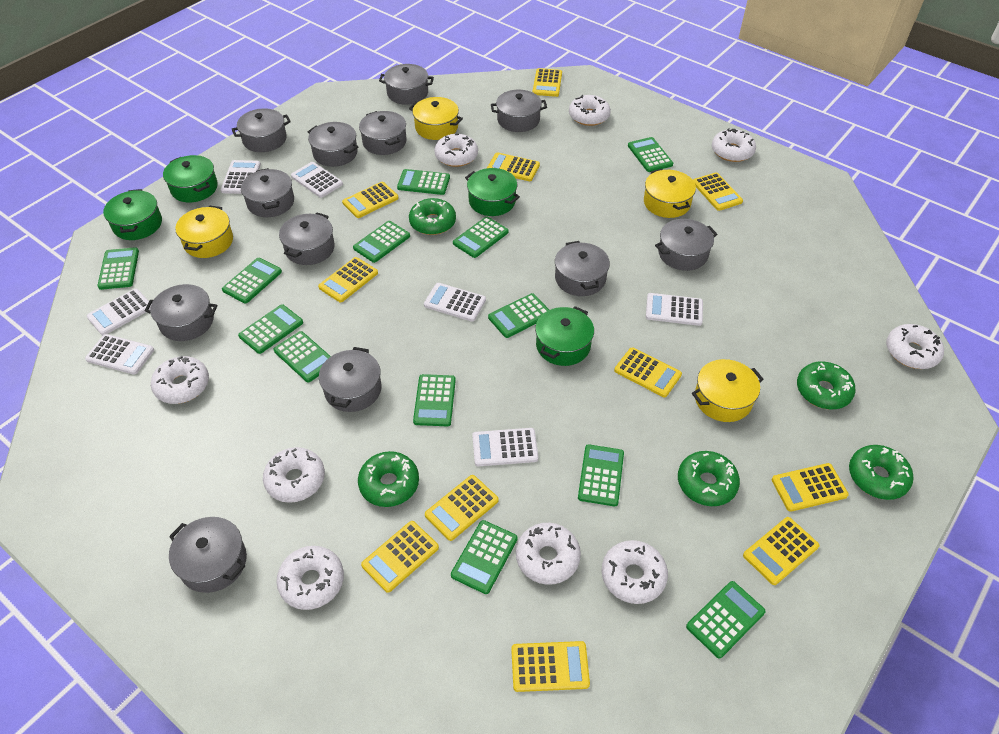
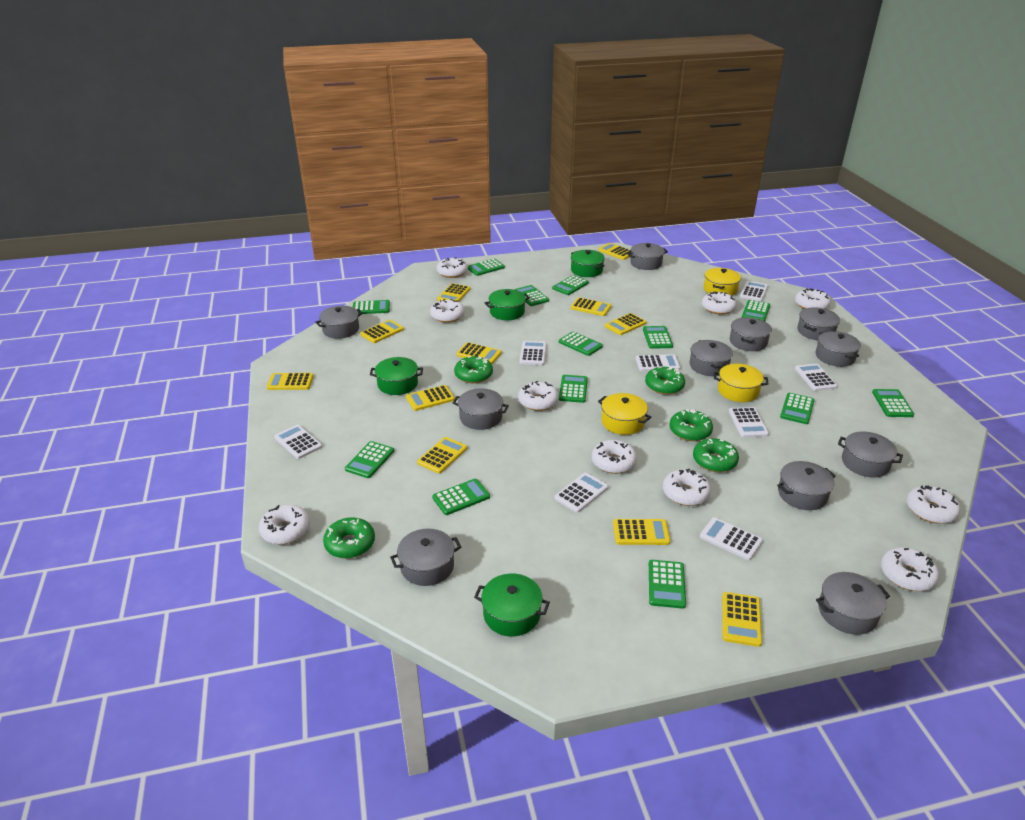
grey pot: [145,284,217,341] [169,517,247,593] [232,108,291,152] [241,168,294,217] [279,213,335,265] [308,122,359,167] [319,347,381,412] [359,111,407,155] [379,64,434,105] [491,90,547,132] [555,241,610,296] [655,219,717,271] = 12 -> [315,306,363,339] [390,529,461,586] [453,388,509,430] [627,243,668,270] [690,340,733,376] [730,317,772,351] [777,461,836,510] [797,307,840,340] [816,331,861,367] [816,572,890,635] [838,432,903,478] = 11
white calculator: [85,334,154,375] [87,289,151,335] [221,160,261,194] [291,162,343,198] [424,283,486,322] [472,428,538,466] [646,293,703,326] = 7 -> [274,425,322,459] [520,341,547,365] [554,473,608,513] [636,354,680,371] [700,517,763,560] [729,407,769,438] [740,281,768,302] [795,364,838,391] = 8
white donut: [151,356,209,404] [263,447,325,503] [276,546,344,610] [434,134,478,167] [516,523,581,585] [569,95,611,126] [602,540,668,604] [712,128,756,162] [886,324,944,369] = 9 -> [259,505,310,544] [430,299,465,323] [437,258,468,278] [518,381,559,411] [592,440,637,474] [663,469,711,506] [702,292,737,314] [795,288,831,309] [881,547,939,591] [907,485,960,524] = 10
yellow pot: [175,206,233,258] [409,97,463,140] [644,169,696,218] [692,359,764,422] = 4 -> [598,393,651,435] [704,268,741,296] [714,364,769,402] = 3

